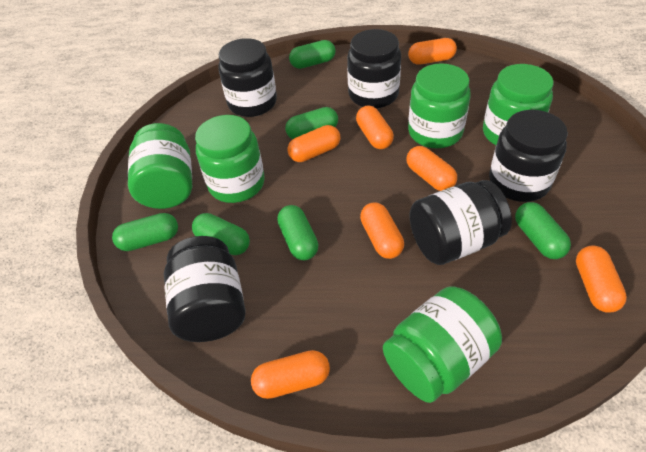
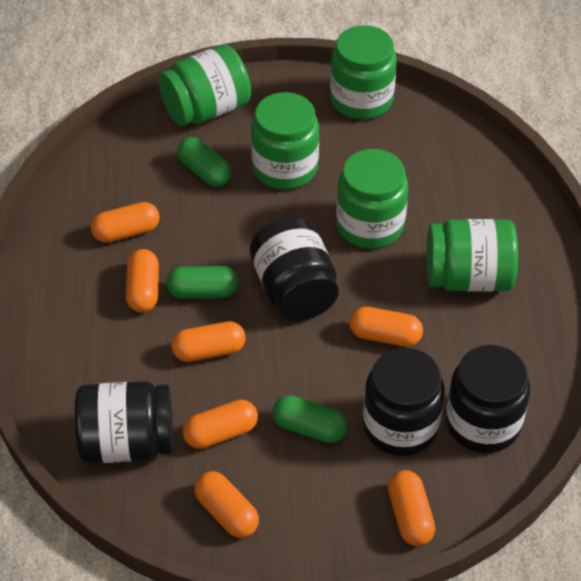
black jar: [164,236,246,342] [218,38,277,117] [347,29,401,108] [409,180,512,265] [489,110,568,202] = 5 -> [75,381,173,464] [250,217,339,321] [363,348,445,456] [446,345,530,453] = 4
green capsule: [112,213,178,251] [192,213,250,255] [277,205,319,260] [285,107,338,139] [289,40,336,69] [515,202,571,259] = 6 -> [166,266,239,298] [177,137,232,187] [272,395,348,443] = 3

